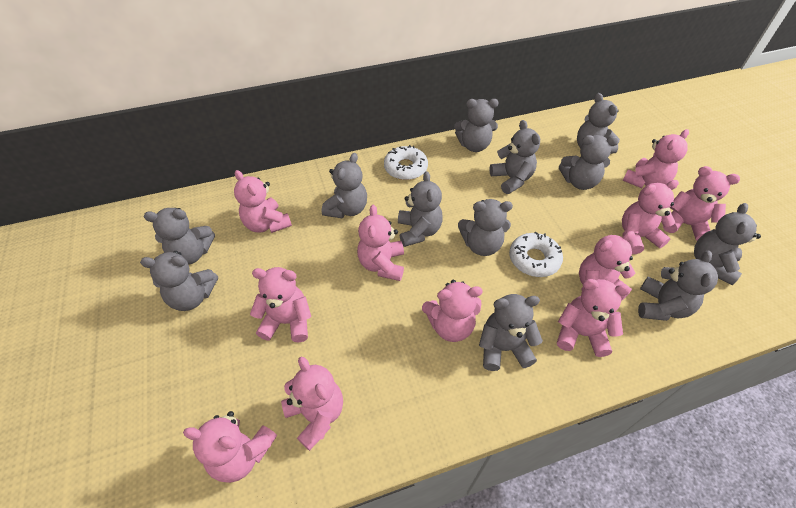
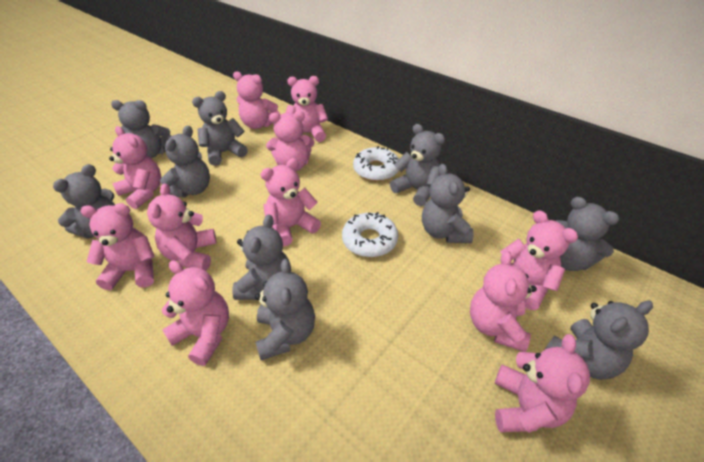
grey teddy bear: [140,251,218,311] [144,208,215,265] [322,153,367,218] [398,171,443,247] [454,99,499,152] [458,199,513,256] [479,294,543,371] [489,120,540,194] [559,135,618,190] [577,93,620,154] [638,251,718,321] [694,203,761,285] = 12 -> [53,164,115,239] [111,100,171,158] [160,126,210,198] [192,91,248,166] [232,214,291,300] [255,259,315,360] [390,124,445,206] [422,164,473,243] [544,300,653,380] [556,197,619,271] = 10

